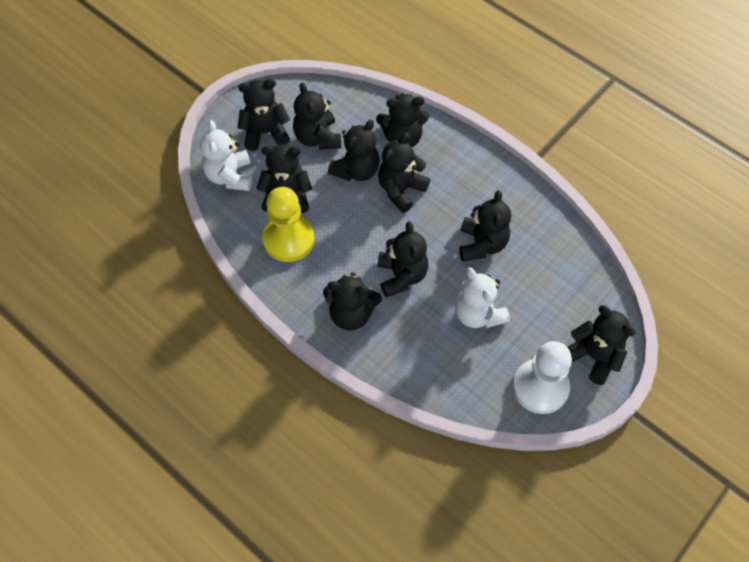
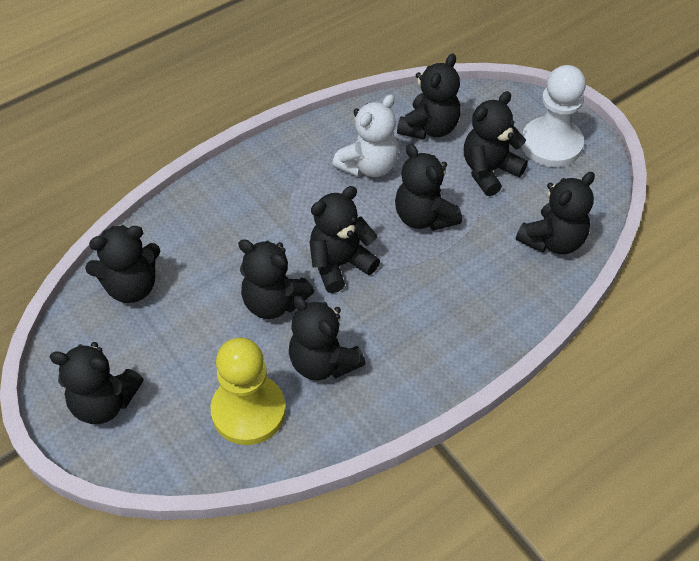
black teddy bear: [237,79,290,151] [256,144,312,214] [293,83,341,150] [323,272,382,331] [328,120,380,181] [376,93,429,147] [378,133,430,213] [378,221,428,298] [459,190,511,261] [568,305,635,385] = 10 -> [50,342,144,424] [85,225,160,303] [238,239,314,319] [289,296,366,380] [309,186,380,293] [395,144,462,231] [397,53,461,140] [464,91,528,196] [516,172,595,254] = 9
white teddy bear: [200,120,252,191] [455,267,510,328] = 2 -> [332,95,399,177] = 1

